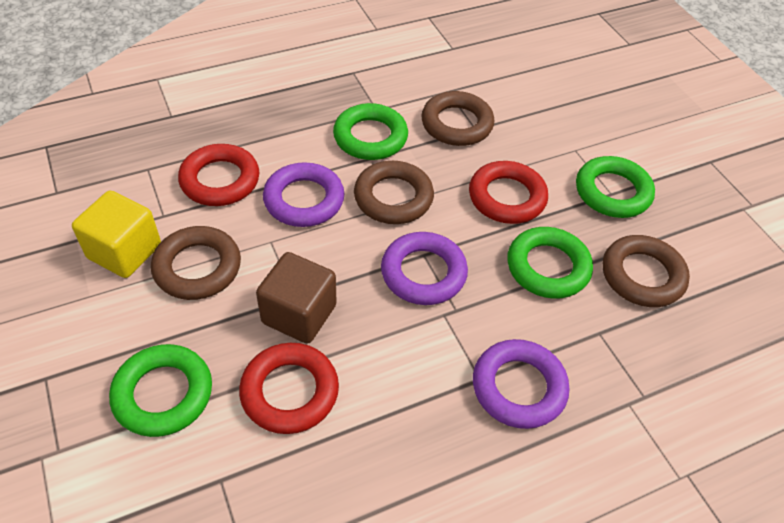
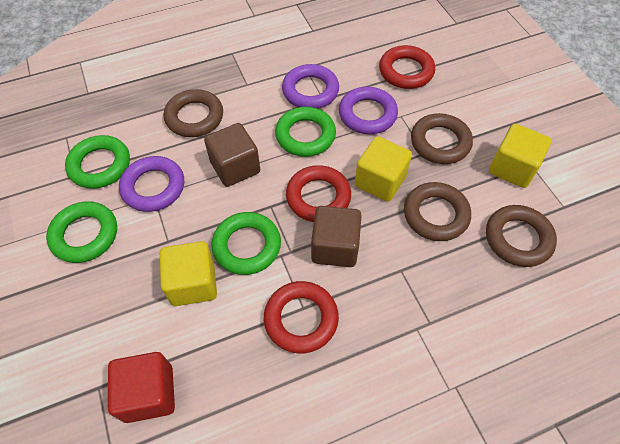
brown cube: [256,252,337,344] = 1 -> [204,123,260,187] [311,206,362,267] = 2
red cube: none = 0 -> [108,352,175,423] = 1
yellow cube: [72,190,161,278] = 1 -> [160,241,217,306] [355,136,412,202] [489,124,551,188] = 3

